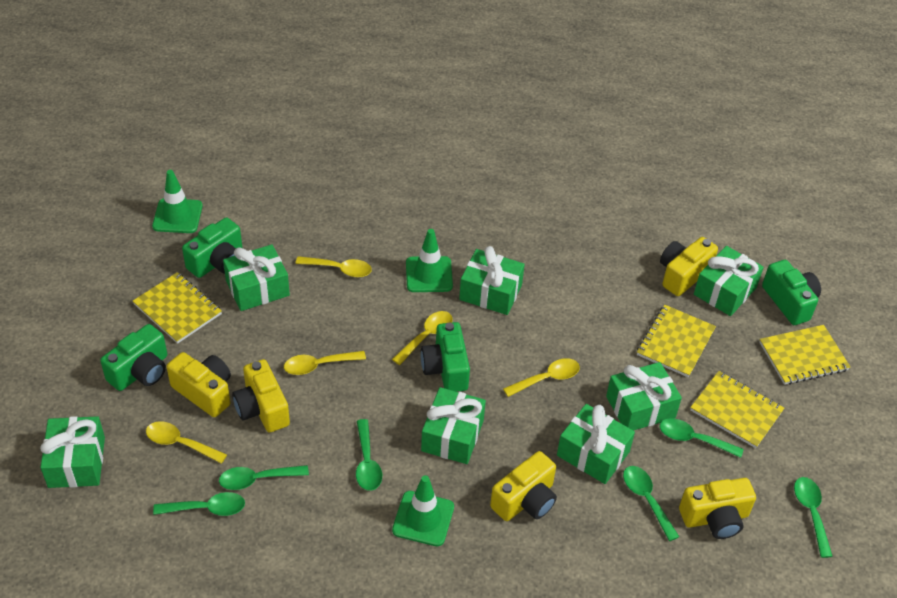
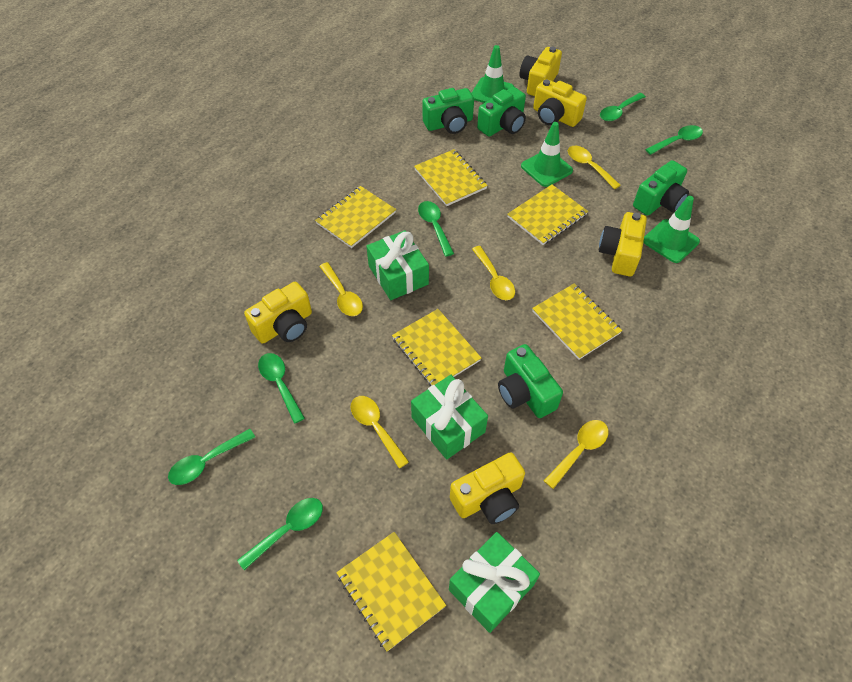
green gift: [40,416,105,488] [223,244,290,311] [421,387,486,464] [459,246,525,315] [557,404,635,484] [606,362,682,431] [694,246,764,316] = 7 -> [366,230,429,300] [411,375,488,460] [449,532,540,633] = 3
yellow notebook: [133,272,222,344] [637,305,716,377] [690,371,784,448] [759,325,850,385] = 4 -> [315,186,396,248] [336,532,446,651] [392,309,481,386] [414,149,488,206] [507,184,588,245] [532,284,622,360] = 6

